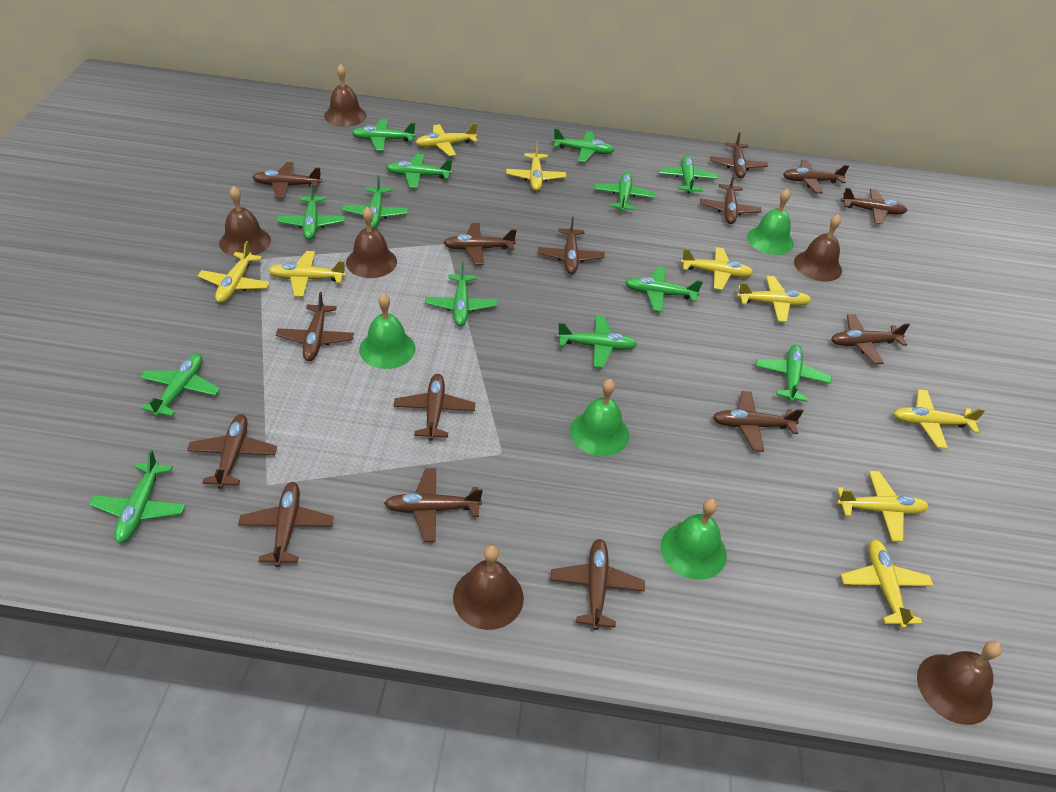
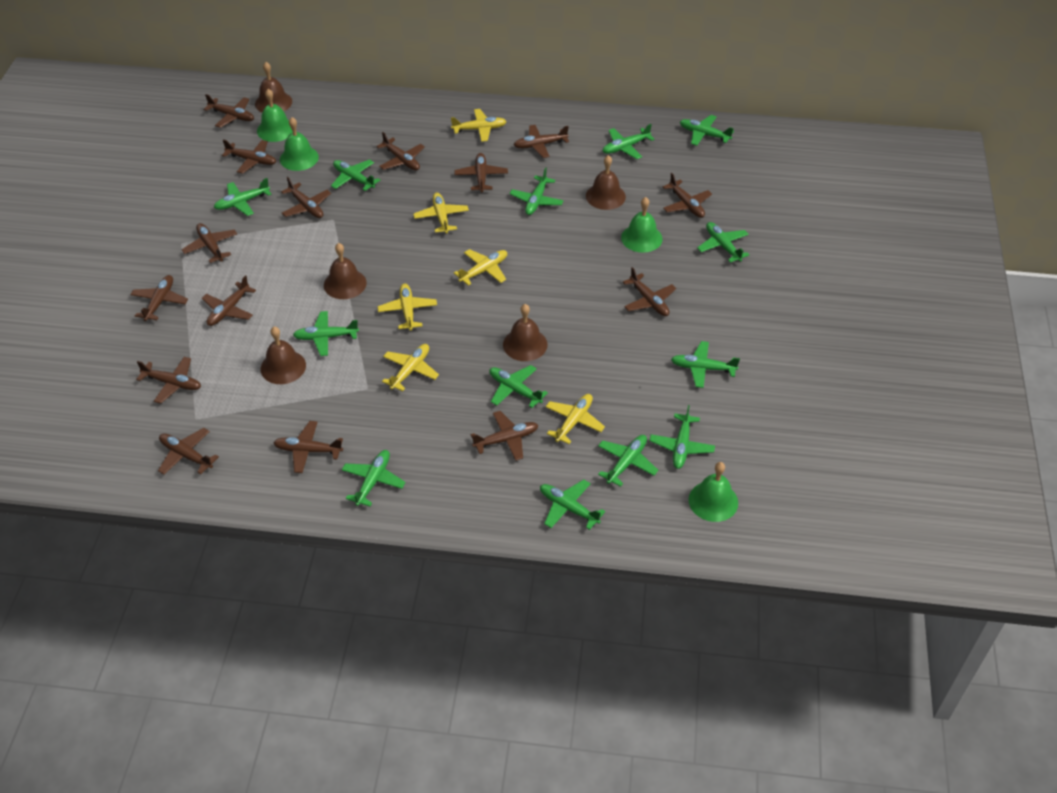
brown bell: [219,186,271,257] [324,64,366,127] [346,207,397,278] [453,545,524,630] [794,214,842,282] [917,641,1002,725] = 6 -> [255,62,292,112] [261,327,306,384] [324,243,367,299] [503,304,548,361] [586,155,626,210] = 5
yellow plane: [198,241,270,303] [268,251,346,297] [415,123,478,156] [506,142,566,191] [681,247,753,290] [737,276,811,322] [837,471,929,542] [841,539,934,629] [893,389,986,449] = 9 -> [377,283,437,331] [382,344,439,391] [413,192,469,234] [451,109,507,142] [454,249,507,286] [545,394,605,444] = 6

